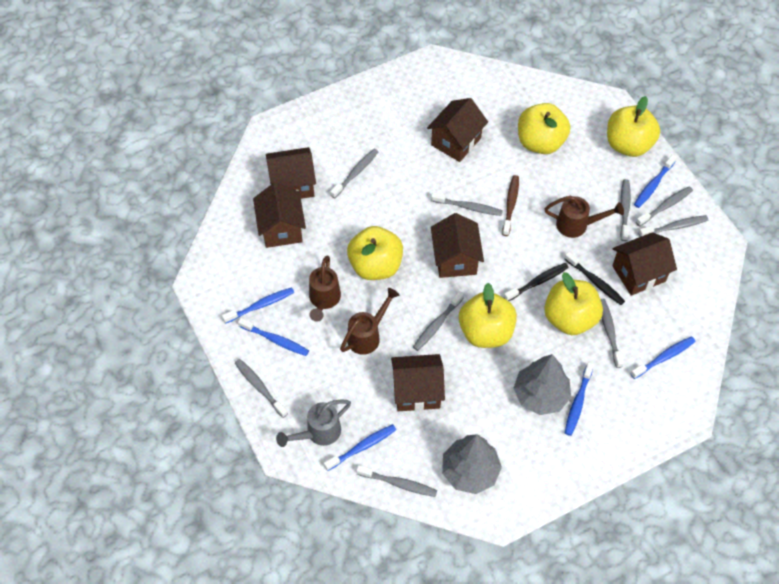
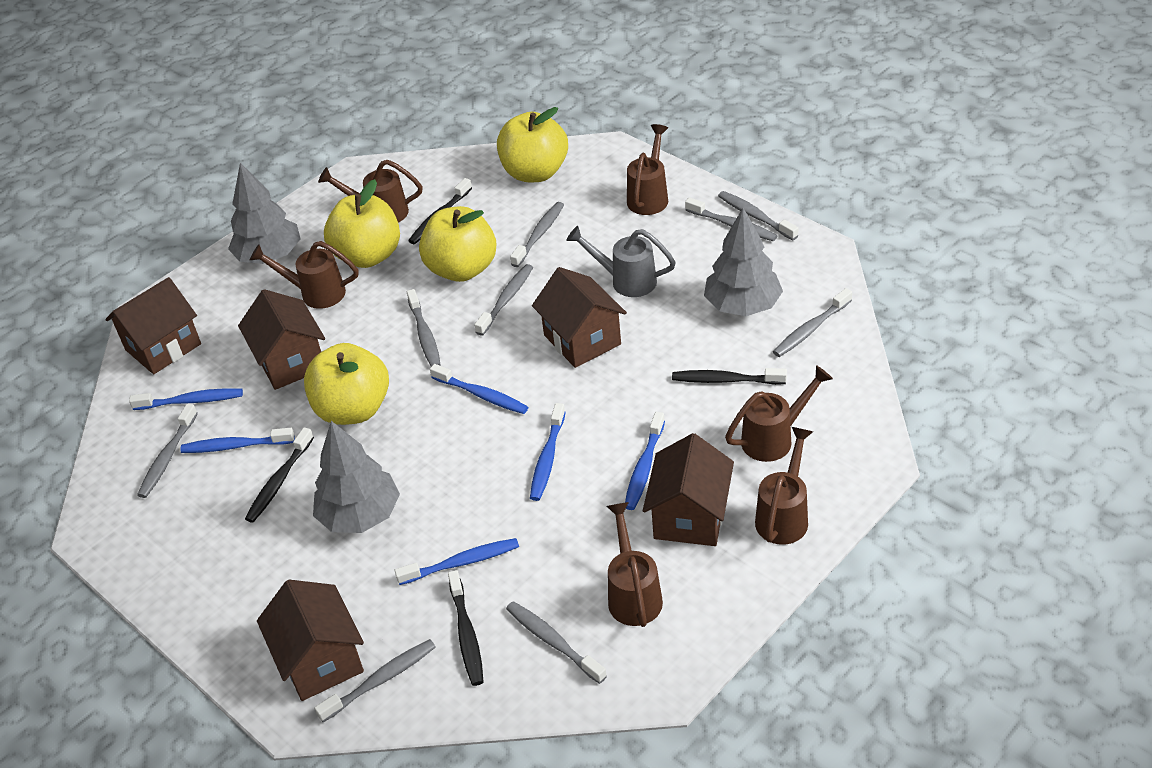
black toothbrush: [504,263,569,301] [565,251,625,305] = 2 -> [245,427,314,523] [408,178,472,244] [448,570,484,686] [672,368,787,385] = 4
brown house: [253,183,306,248] [266,147,316,199] [391,354,445,411] [427,98,488,162] [431,213,484,278] [612,232,677,296] = 6 -> [105,277,201,374] [238,289,325,390] [257,580,364,701] [532,267,627,368] [643,433,734,546] = 5
brown toothbrush: [502,175,519,236] = 1 -> none = 0
brown watering can: [309,255,341,322] [340,288,400,355] [545,196,624,238] = 3 -> [250,241,359,309] [318,160,423,223] [607,502,663,627] [627,124,668,215] [725,365,833,462] [755,427,813,545] = 6
grey tree: [442,434,502,494] [513,354,571,415] = 2 -> [228,163,300,264] [313,421,400,533] [704,208,783,316] = 3
yellow apple: [347,226,403,280] [459,283,517,348] [518,103,570,154] [544,272,603,335] [607,96,660,157] = 5 -> [304,343,389,425] [324,179,400,268] [419,206,497,282] [497,107,568,182] = 4

